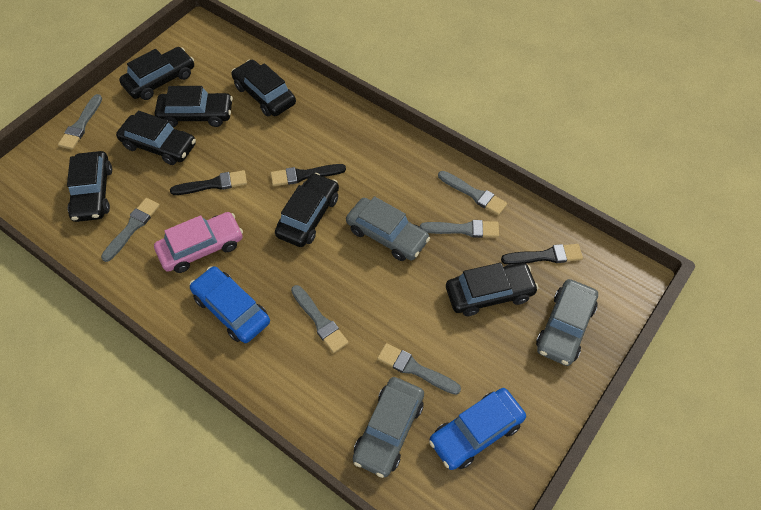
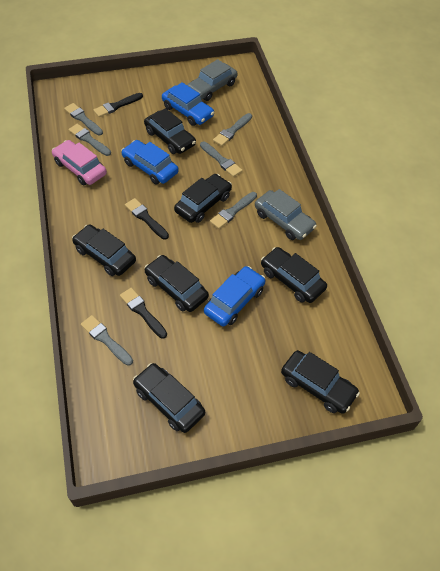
blue car: [190,266,270,343] [429,388,526,470] = 2 -> [121,140,179,184] [162,82,214,126] [204,266,265,326] = 3
grey car: [346,196,430,261] [353,377,424,478] [536,279,598,366] = 3 -> [187,59,238,101] [255,189,317,240] = 2

